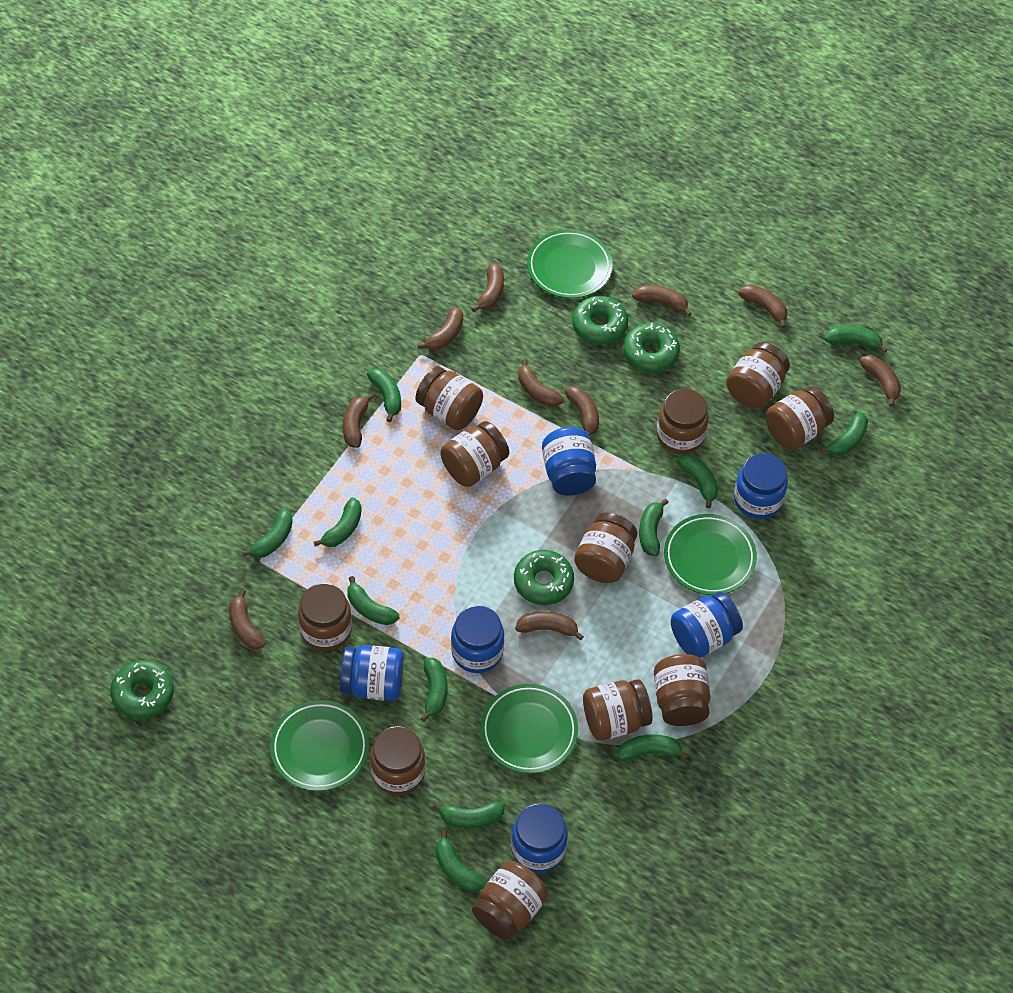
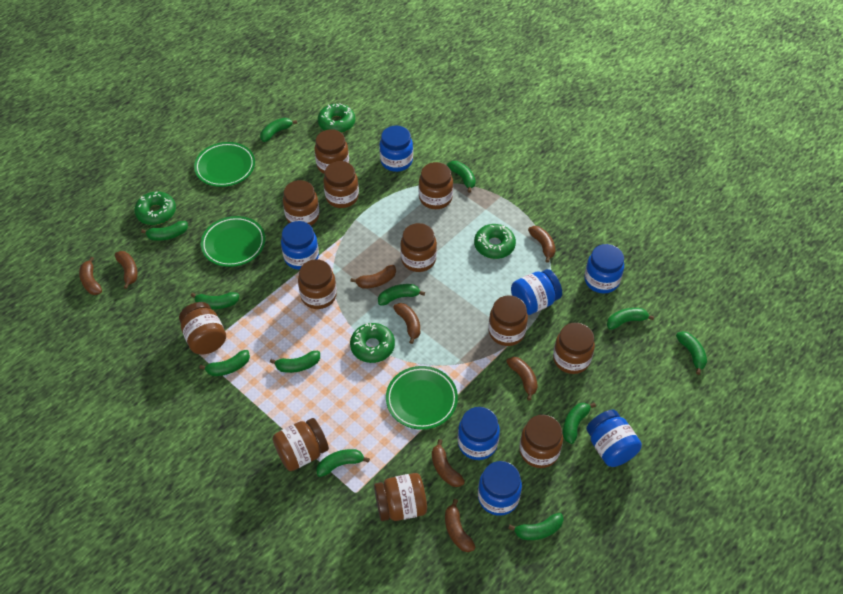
blue jar: [340,645,404,701] [451,606,504,673] [511,804,568,873] [542,427,596,496] [671,592,743,658] [734,453,788,519] = 6 -> [281,221,319,270] [379,126,413,172] [458,407,500,460] [478,461,522,516] [511,269,562,315] [584,244,624,294] [586,410,642,467] = 7
brown banana: [229,589,265,650] [343,393,374,448] [417,307,463,350] [471,263,504,312] [515,611,584,640] [518,359,564,407] [565,386,599,436] [632,285,692,317] [738,285,787,328] [859,355,901,407] = 10 -> [79,257,102,295] [115,251,138,289] [350,265,396,288] [393,303,420,344] [432,439,465,487] [445,499,475,552] [506,357,538,401] [528,226,556,263] = 8
brown jar: [298,583,352,651] [370,726,425,795] [415,366,483,430] [441,421,509,487] [472,861,548,940] [574,513,637,583] [583,679,652,741] [654,654,710,726] [657,389,709,454] [726,342,790,408] [766,386,834,450] = 11 -> [179,302,226,354] [273,418,329,471] [283,180,319,226] [298,259,337,309] [315,129,349,174] [323,161,359,208] [374,473,427,521] [400,223,437,272] [419,162,453,209] [488,295,528,346] [519,415,563,468] [553,323,595,374] = 12
green plate: [270,700,369,791] [481,684,578,774] [527,229,613,298] [664,514,757,595] = 4 -> [194,142,255,187] [201,216,265,267] [386,366,458,430] = 3

